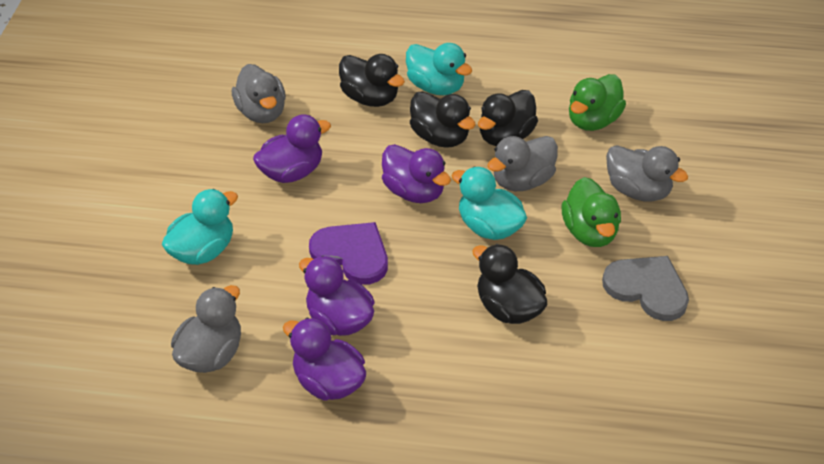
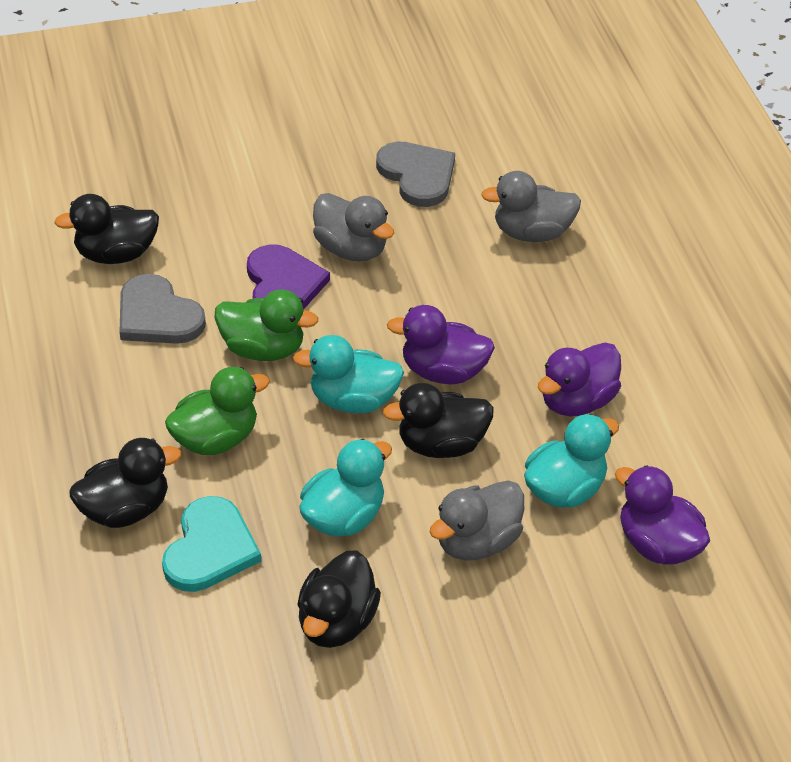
grey duck: [171,285,241,373] [232,64,286,123] [487,136,558,191] [606,145,688,202] = 4 -> [313,193,394,262] [430,480,524,560] [481,171,581,242] = 3
grey heart: [602,256,689,321] = 1 -> [120,274,206,344] [376,141,455,207] = 2
purple duck: [253,114,331,183] [283,317,366,401] [299,256,374,336] [382,144,451,203] = 4 -> [387,305,495,384] [538,342,621,417] [615,465,710,564] = 3
turquoise heart: none = 0 -> [162,496,261,592] = 1

